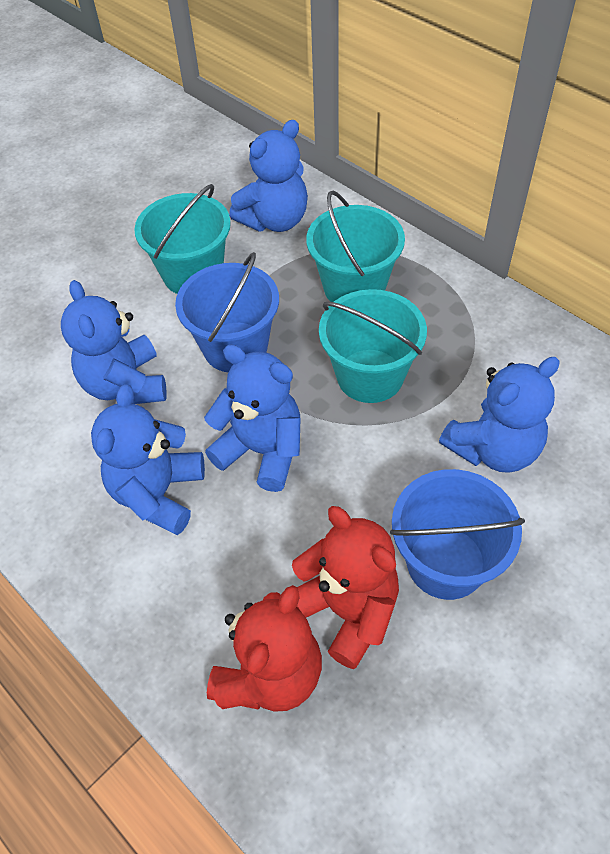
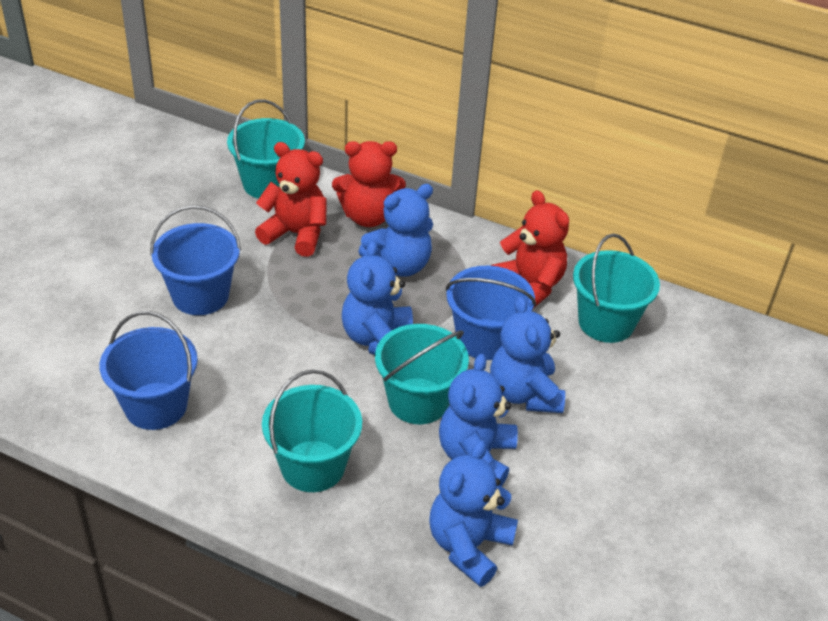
blue bucket: [175,252,279,372] [390,469,525,600] = 2 -> [100,311,198,430] [150,205,241,315] [445,266,536,360] = 3
red teddy bear: [207,585,322,712] [292,506,399,669] = 2 -> [255,142,327,257] [332,141,406,227] [491,190,569,308] = 3
turquoise bucket: [134,184,231,294] [306,191,405,302] [319,289,427,403] = 3 -> [227,99,305,199] [262,369,362,492] [375,324,469,424] [573,234,660,343] = 4

